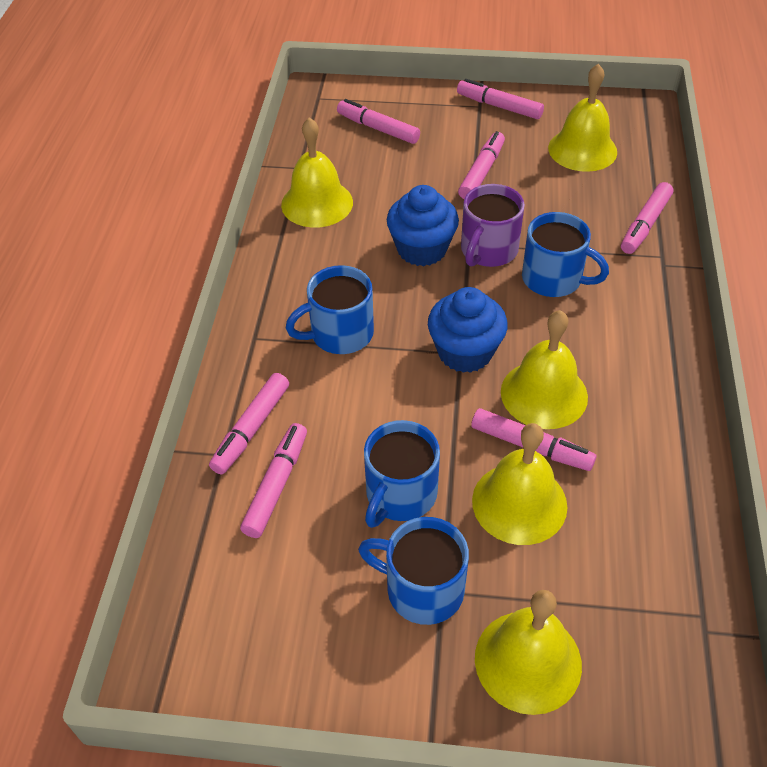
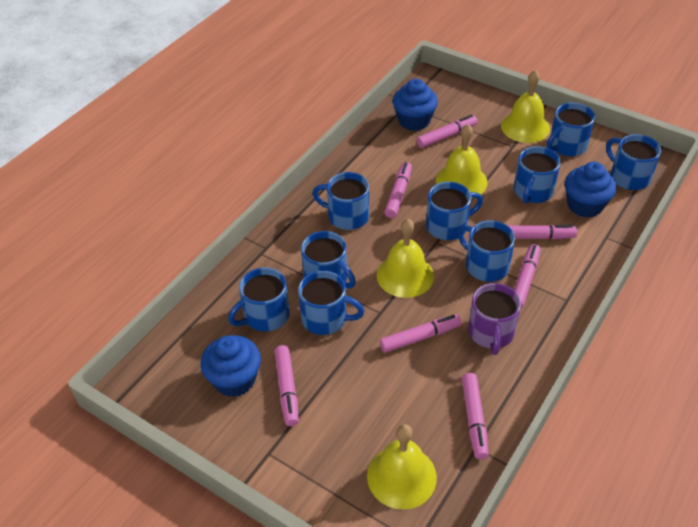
blue cupcake: [387,185,459,266] [428,287,508,373] = 2 -> [200,335,261,397] [393,79,438,131] [565,162,616,218] = 3
blue mug: [286,265,374,354] [358,517,469,625] [364,420,440,528] [522,212,609,297] = 4 -> [228,267,290,332] [298,271,365,335] [301,231,356,289] [312,172,369,230] [426,182,483,240] [457,220,515,282] [514,146,561,203] [547,102,595,156] [606,134,661,190] = 9
yellow bell: [281,117,353,228] [472,423,567,545] [475,590,582,715] [501,310,588,429] [548,63,617,172] = 5 -> [367,424,437,510] [377,219,434,298] [436,124,488,195] [501,70,550,143] = 4

